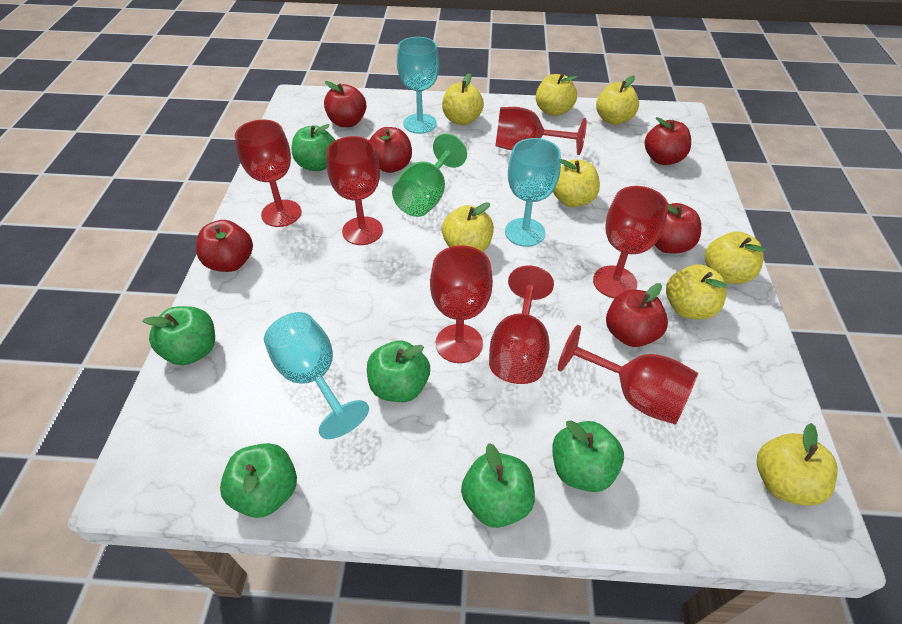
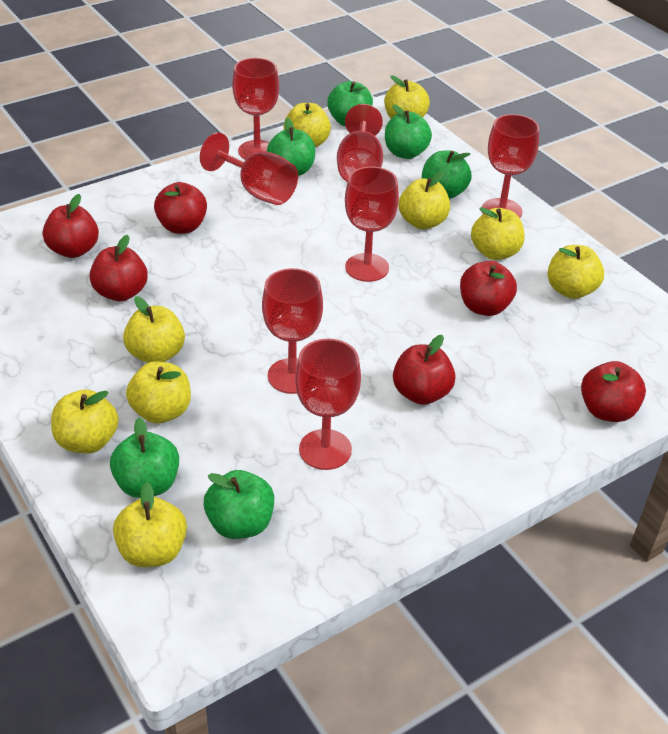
green goblet: [392,133,467,217] = 1 -> none = 0
turquoise goblet: [264,312,369,439] [397,37,439,134] [505,138,561,247] = 3 -> none = 0
yellow apple: [442,73,484,125] [442,202,494,252] [536,74,577,116] [553,159,600,207] [596,75,639,125] [666,264,727,319] [705,231,766,284] [757,423,838,506] = 8 -> [51,389,119,453] [113,482,187,567] [123,296,185,363] [126,361,191,423] [284,103,331,147] [384,75,430,119] [399,171,450,229] [471,207,525,260] [547,245,604,299] = 9

